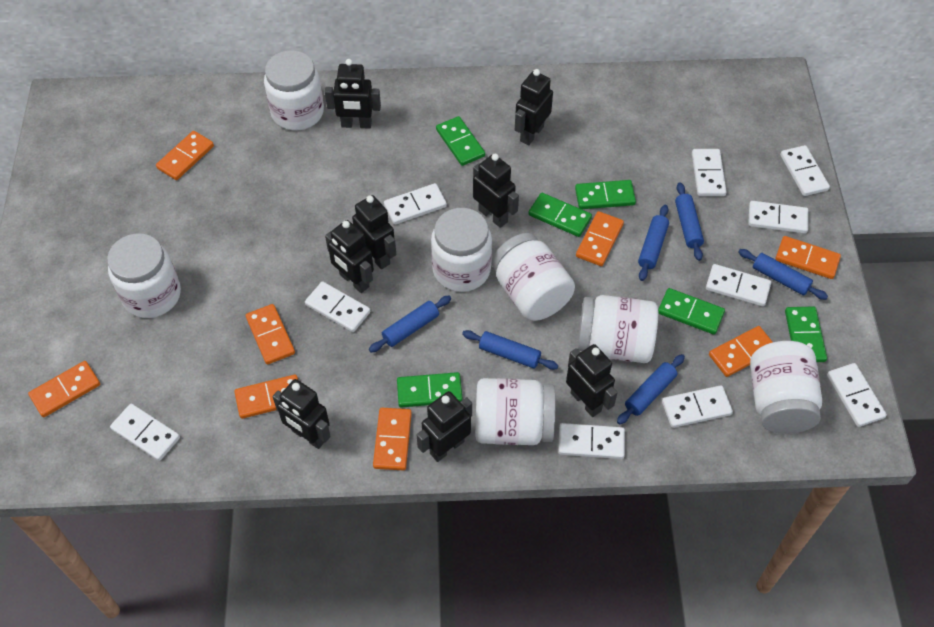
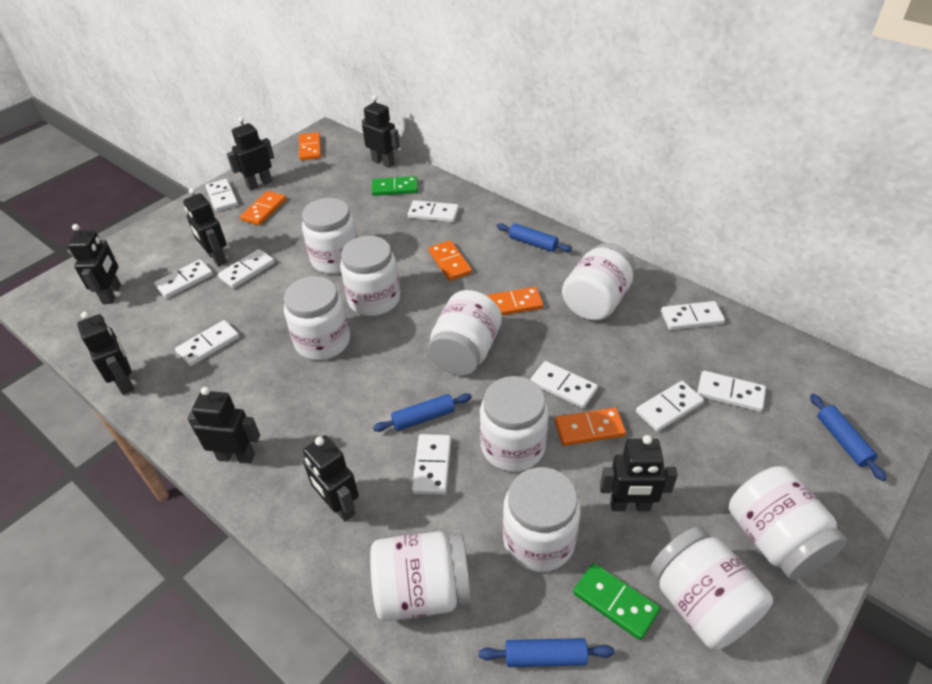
blue rolling pin: [369,296,451,352] [462,330,558,370] [617,354,685,425] [638,205,669,281] [675,182,704,261] [738,249,828,300] = 6 -> [373,393,472,432] [479,638,614,667] [497,223,572,252] [810,394,887,481] = 4
green domino: [397,372,463,408] [436,116,485,166] [528,193,592,237] [575,180,636,209] [658,288,725,335] [785,306,827,362] = 6 -> [372,176,418,196] [573,563,660,640] = 2
orange domino: [28,361,100,417] [156,131,214,180] [234,375,298,419] [246,304,295,365] [373,408,412,471] [576,211,624,266] [709,326,772,377] [775,236,841,279] = 8 -> [240,191,286,225] [299,132,321,160] [429,240,472,281] [486,287,544,315] [555,408,626,446] = 5
white jar: [107,233,181,318] [264,50,324,131] [431,208,492,292] [475,378,555,445] [492,233,575,321] [577,295,658,363] [750,341,822,434] = 7 -> [284,276,350,360] [302,198,358,274] [340,236,400,316] [370,531,471,621] [428,290,502,375] [480,376,549,472] [503,467,580,572] [562,243,635,321] [651,526,773,650] [729,466,847,580] = 10

